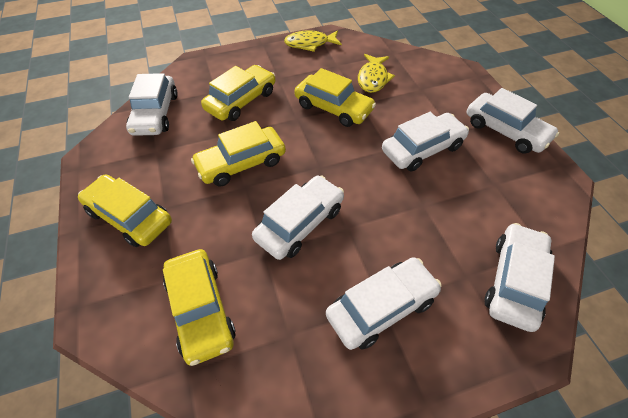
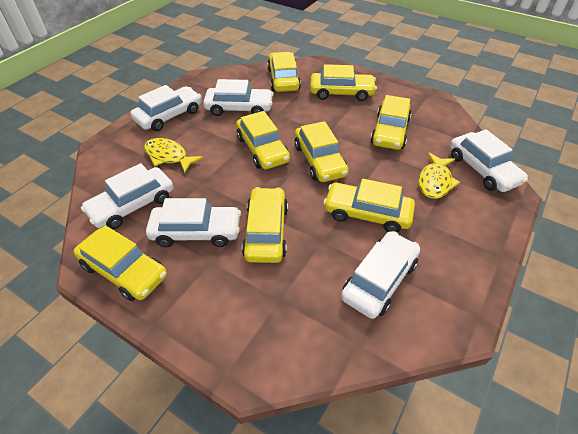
yellow car: [78,174,172,247] [163,249,236,366] [191,121,286,187] [201,65,275,121] [294,68,376,127] = 5 -> [74,225,167,301] [236,111,290,169] [242,187,288,263] [267,52,301,92] [294,121,349,182] [310,64,377,101] [323,179,415,233] [371,95,412,150] = 8

